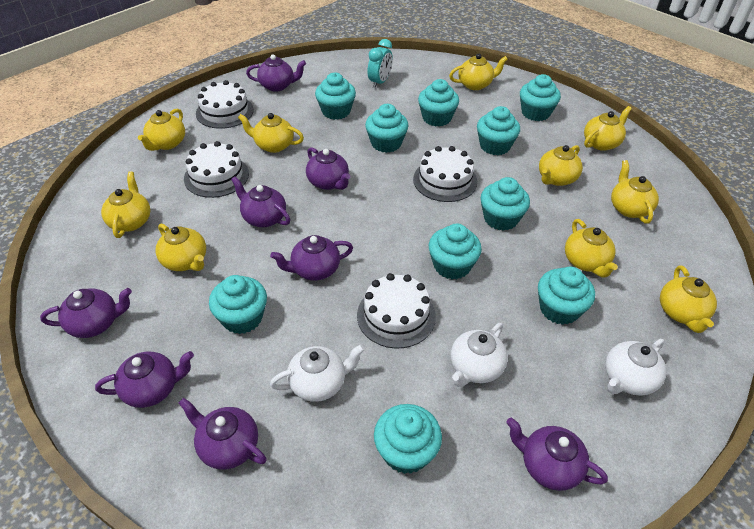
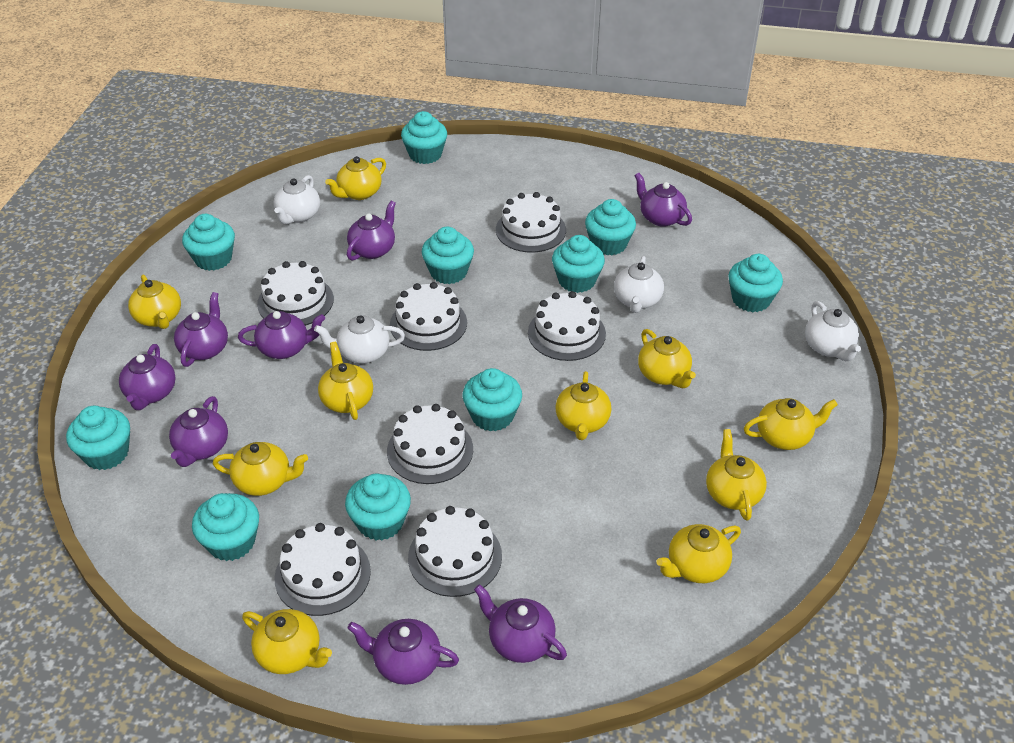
turquoise clock: [367,39,393,88] = 1 -> none = 0
white cake: [184,141,249,198] [196,80,254,129] [357,273,436,349] [413,146,477,202] = 4 -> [257,261,334,326] [275,523,371,616] [387,404,473,484] [390,282,467,351] [408,506,502,597] [496,192,566,253] [528,291,606,361] = 7
white teapot: [270,344,365,402] [451,323,508,387] [605,339,666,396] = 3 -> [274,175,320,224] [314,315,405,364] [614,256,664,313] [805,301,861,361] = 4

